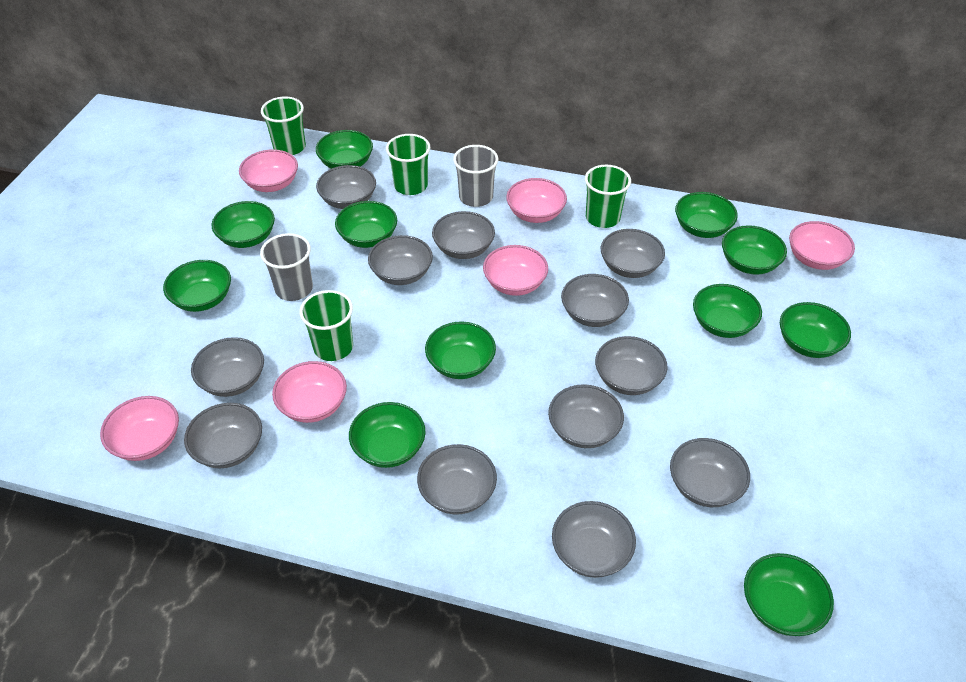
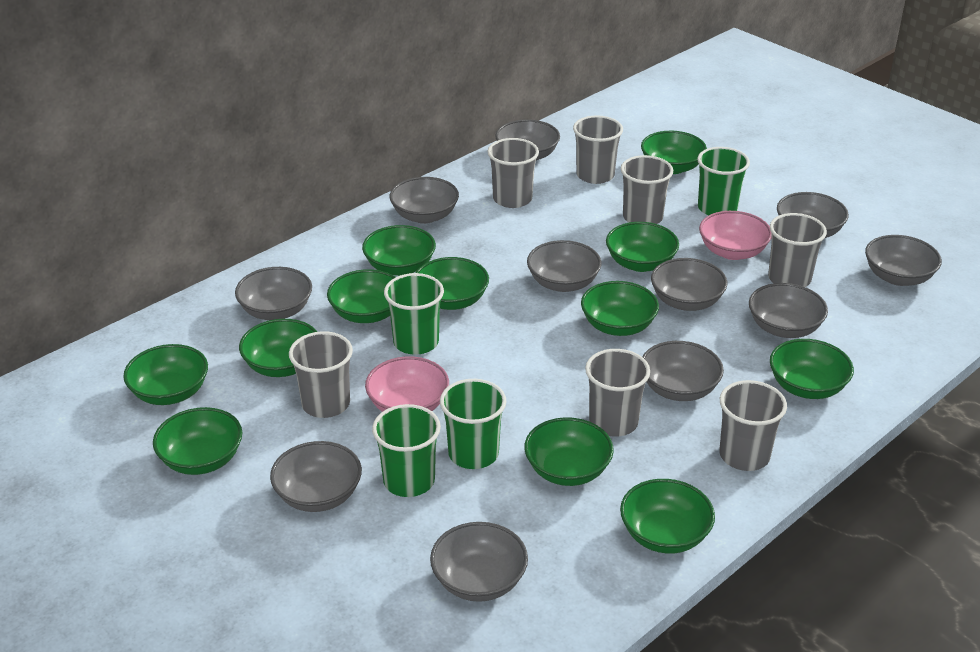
green bowl: [163,260,231,312] [212,201,275,248] [316,130,373,169] [335,201,397,248] [349,402,426,468] [425,321,496,379] [675,192,738,238] [693,284,762,338] [722,225,787,275] [744,553,834,636] [780,302,851,358] = 11 -> [123,344,208,405] [153,407,242,475] [239,319,317,377] [327,269,396,323] [362,225,436,276] [415,257,489,310] [524,417,614,486] [581,281,659,336] [606,222,679,272] [620,479,715,554] [641,131,707,174] [770,339,854,399] = 12
grey bowl: [184,403,262,468] [191,337,264,397] [316,165,376,209] [368,235,433,285] [417,444,497,515] [432,211,495,259] [548,384,624,448] [552,501,636,578] [561,274,629,327] [595,336,668,395] [601,229,665,278] [670,438,750,507] = 12 -> [235,267,312,320] [270,441,362,512] [390,177,459,224] [430,522,528,602] [495,119,560,161] [527,240,602,292] [642,341,724,401] [651,258,727,311] [749,283,828,338] [777,192,849,238] [865,235,942,286] = 11
grey cup: [260,233,313,301] [453,145,498,207] = 2 -> [289,331,353,418] [487,138,539,208] [573,115,623,184] [585,349,650,437] [621,155,673,224] [720,380,787,471] [768,213,827,287] = 7
pink bowl: [100,396,179,461] [239,149,298,192] [272,361,347,423] [483,245,548,296] [506,178,567,223] [789,221,855,270] = 6 -> [365,356,449,412] [699,211,772,260] = 2

